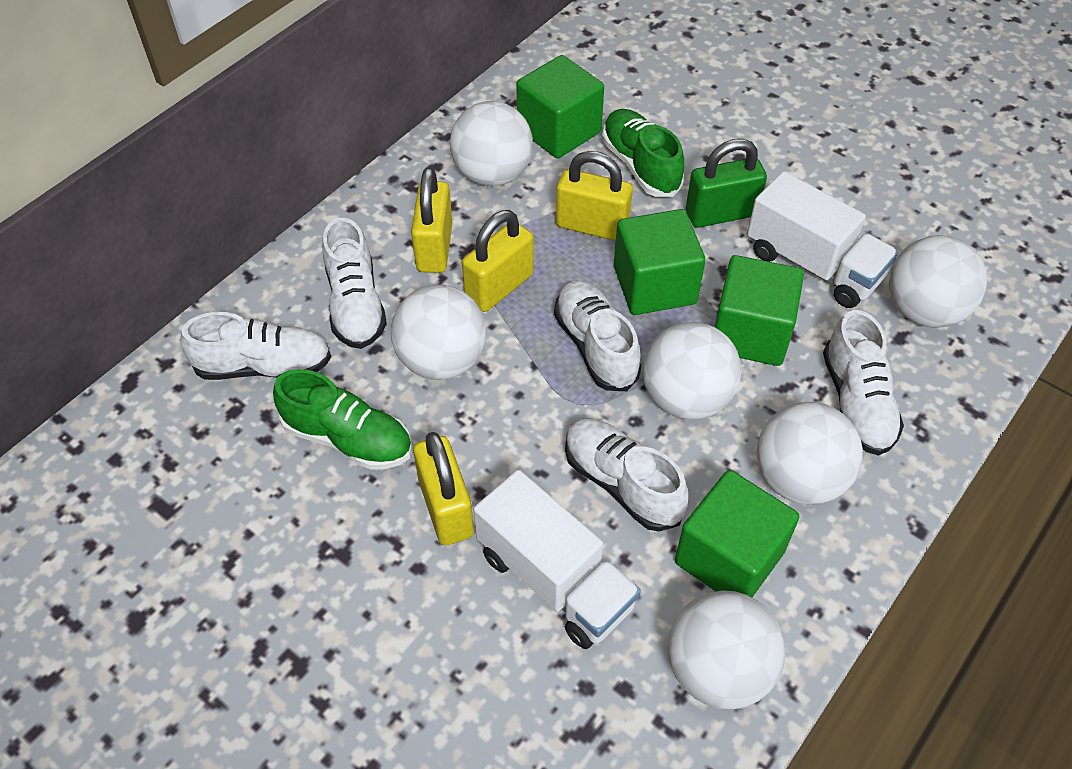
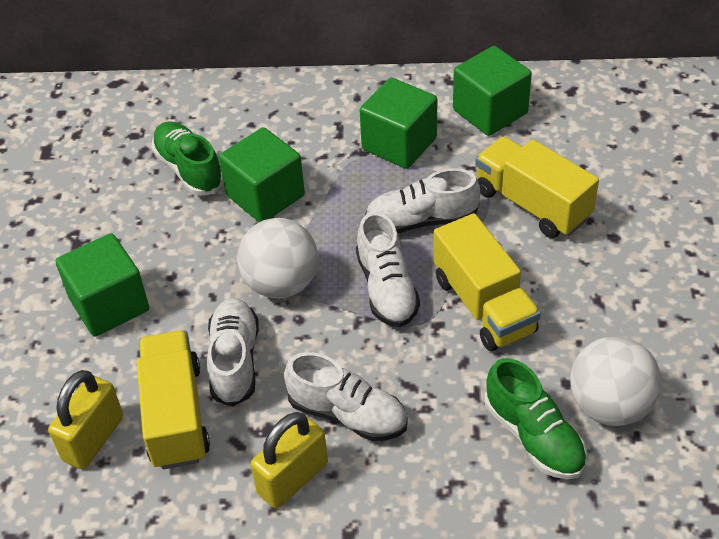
green padlock: [686,139,767,228] = 1 -> none = 0
white ball: [391,284,486,380] [450,101,533,186] [643,322,741,419] [668,591,785,709] [757,402,863,505] [889,235,987,328] = 6 -> [238,218,318,298] [570,336,661,426] = 2
white shoe: [181,312,331,380] [322,218,387,349] [554,280,641,391] [565,418,689,532] [823,310,904,456] = 5 -> [207,298,259,407] [284,352,408,441] [356,212,420,327] [365,168,480,233] = 4
white truck: [474,470,641,649] [747,171,898,308] = 2 -> none = 0
yellow padlock: [411,167,453,273] [413,432,474,545] [462,210,534,312] [556,151,633,241] = 4 -> [48,370,123,469] [251,412,328,509] = 2
yellow truck: none = 0 -> [137,330,210,469] [433,213,541,351] [475,136,599,238] = 3

